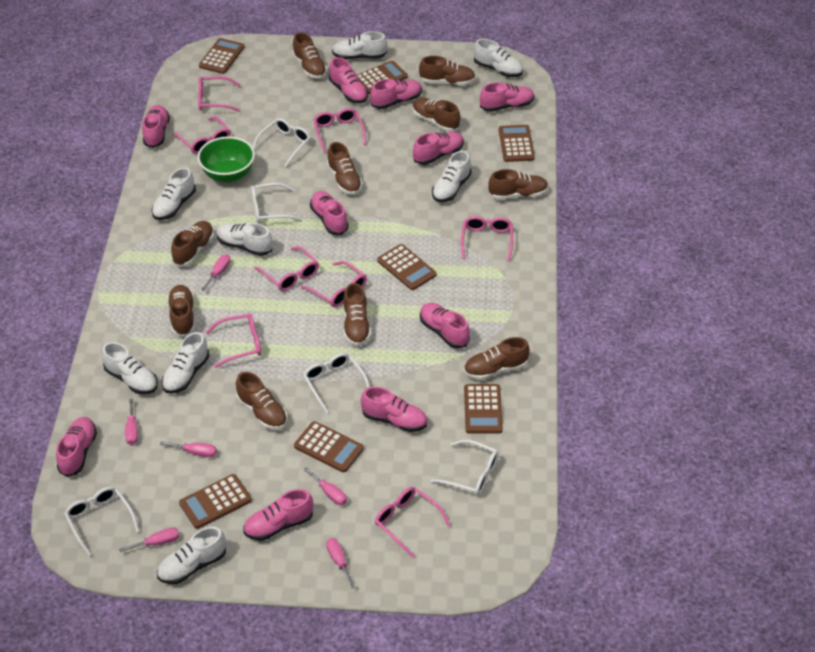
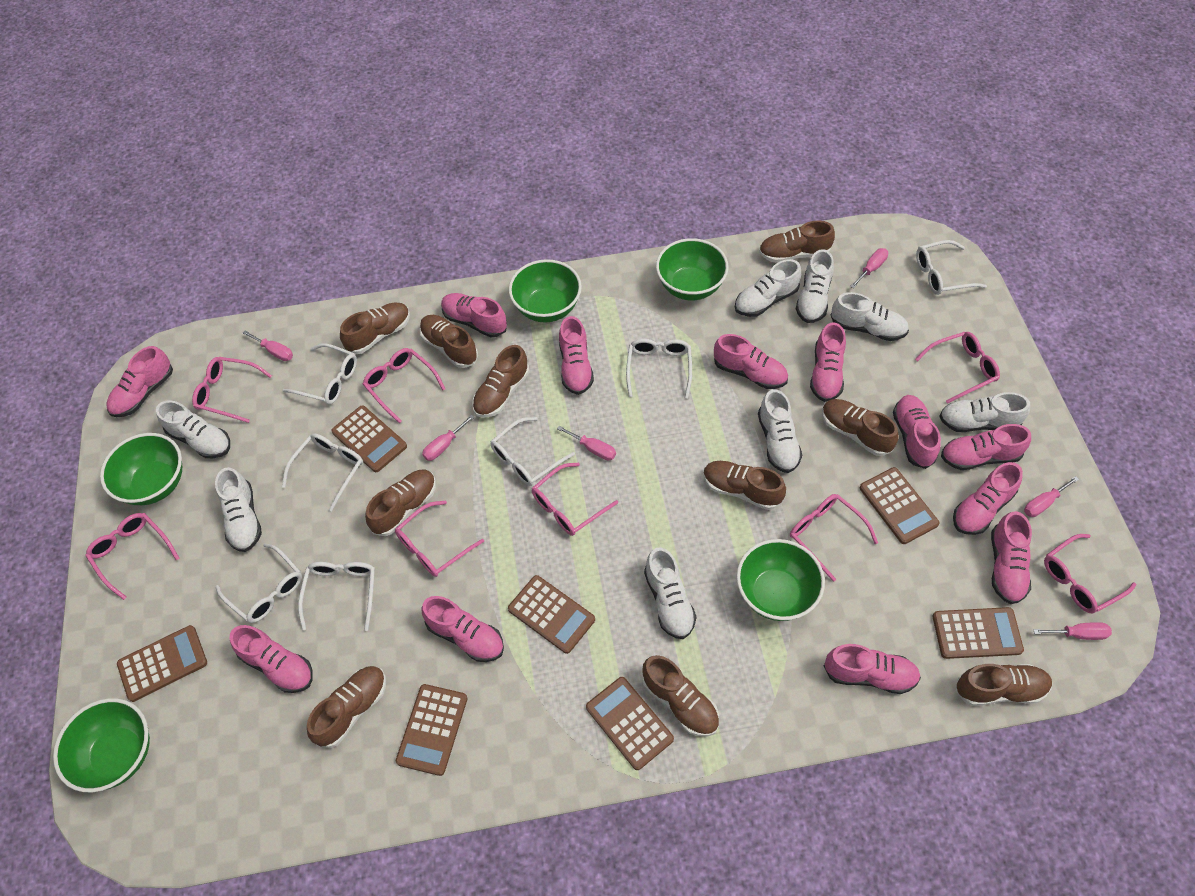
green bowl: [197,136,255,182] = 1 -> [53,698,150,792] [100,433,182,505] [509,259,582,323] [656,238,729,300] [737,539,825,621] = 5
pink shoe: [56,417,97,477] [142,105,170,148] [243,489,313,541] [310,191,349,235] [329,57,368,103] [361,387,427,432] [370,79,422,109] [413,132,464,165] [420,303,470,348] [480,82,535,112] = 10 -> [106,346,173,417] [230,625,313,693] [421,596,504,662] [441,293,507,337] [559,316,594,395] [714,334,788,389] [810,322,846,402] [824,644,921,694] [893,395,941,469] [941,424,1031,470] [953,462,1023,535] [991,511,1032,604] = 12
white glasses: [64,486,139,556] [251,183,301,223] [253,118,311,167] [303,353,370,414] [430,440,498,496] = 5 -> [215,543,302,623] [282,343,357,404] [282,434,363,511] [298,562,375,631] [490,417,575,486] [626,339,692,399] [916,240,987,295] = 7

